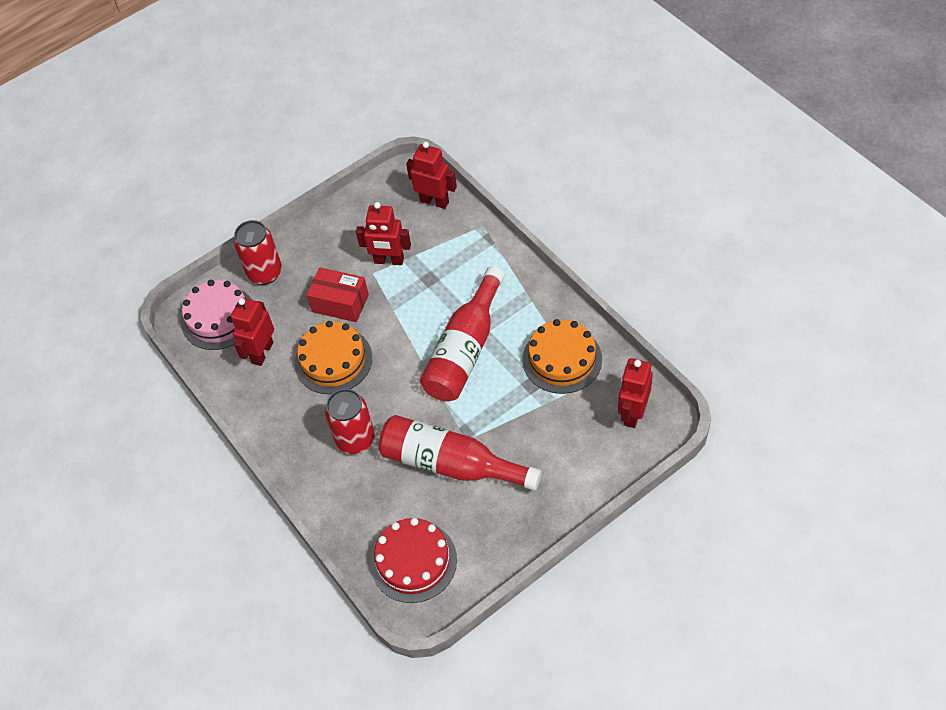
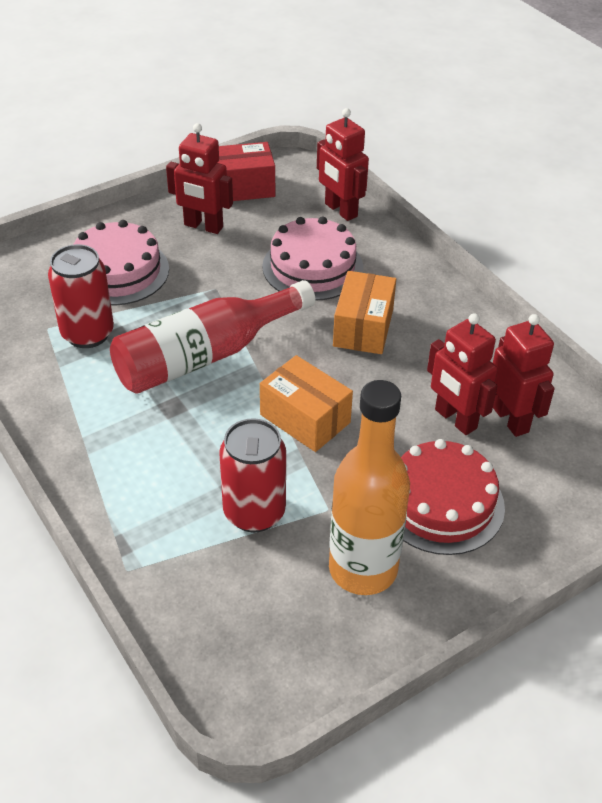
orange bottle: none = 0 -> [329,380,410,595] = 1
orange box: none = 0 -> [260,355,353,452] [333,271,396,354] = 2
orange cake: [295,321,372,394] [522,319,602,394] = 2 -> none = 0
pink cake: [181,280,252,350] = 1 -> [73,220,169,305] [262,216,363,301] = 2
red bottle: [379,415,542,491] [420,266,505,401] = 2 -> [110,280,315,394] = 1

